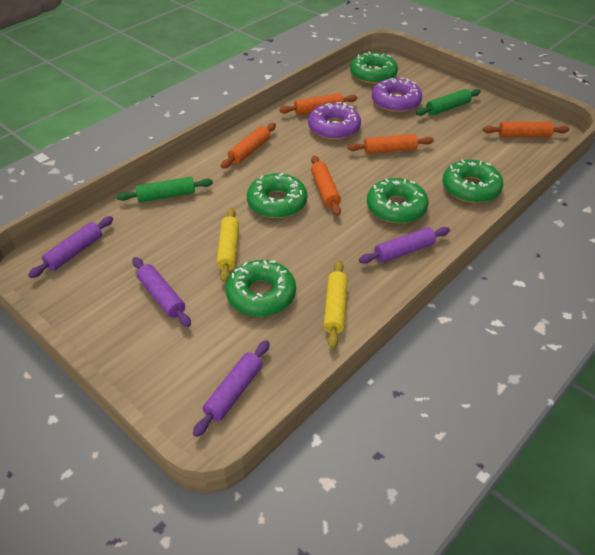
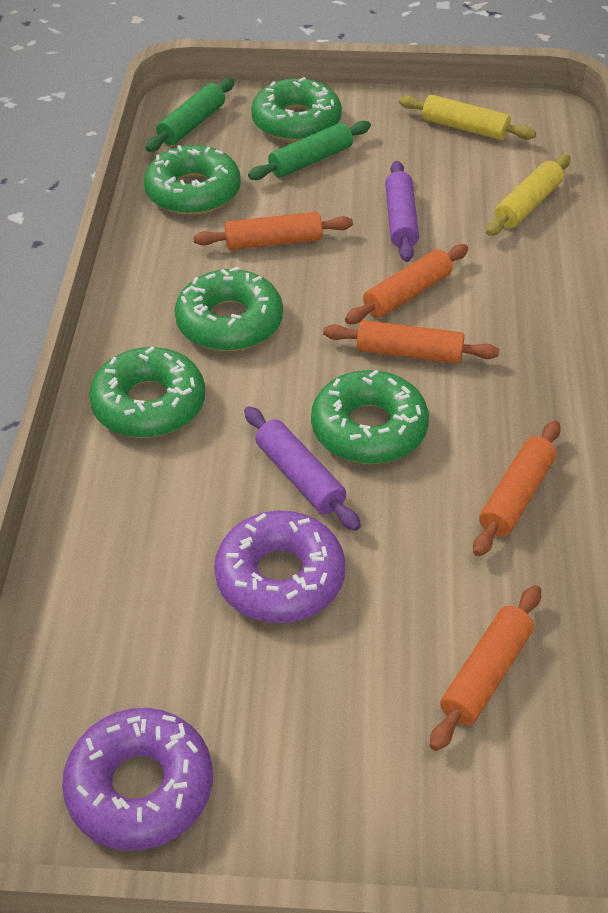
purple rolling pin: [28,216,113,278] [133,257,191,327] [193,340,270,437] [359,227,450,264] = 4 -> [244,406,361,531] [385,161,419,262] = 2

